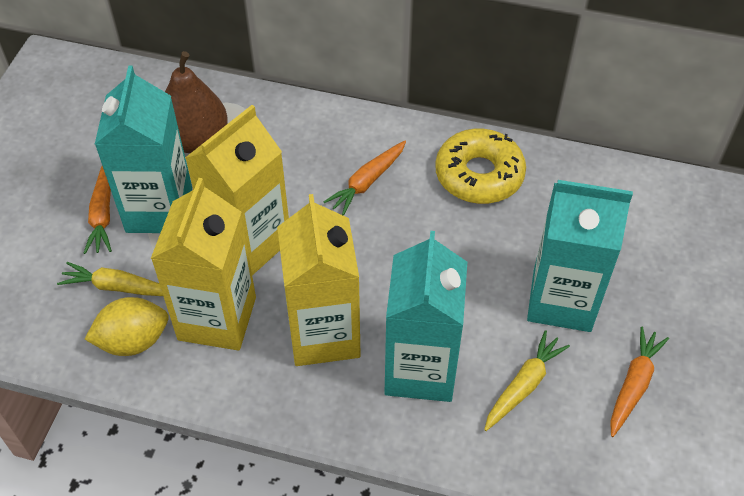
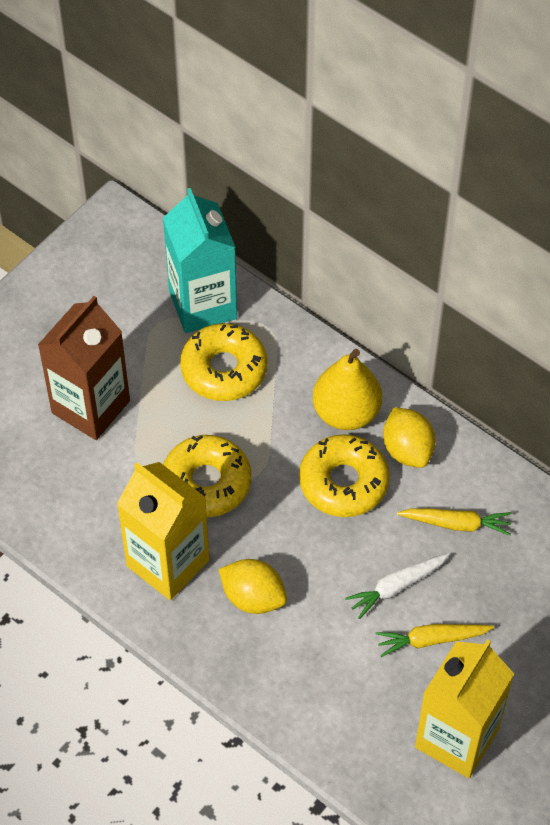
brown carton: none = 0 -> [38,296,130,440] = 1
brown pear: [165,51,228,153] = 1 -> none = 0
orange carrot: [84,166,112,254] [323,140,406,216] [610,326,669,437] = 3 -> none = 0
turquoise carton: [94,65,192,233] [385,231,467,402] [527,180,633,332] = 3 -> [163,188,237,333] = 1
white carrot: none = 0 -> [345,553,450,619] = 1
yellow carton: [151,178,256,351] [185,105,289,275] [277,194,361,366] = 3 -> [117,462,209,600] [415,639,514,778] = 2
yellow donut: [435,129,526,204] = 1 -> [163,435,251,517] [180,323,267,401] [299,434,390,517] = 3
yellow lemon: [85,297,169,356] = 1 -> [219,559,287,614] [383,407,436,468] = 2
yellow pear: none = 0 -> [313,349,382,430] = 1

